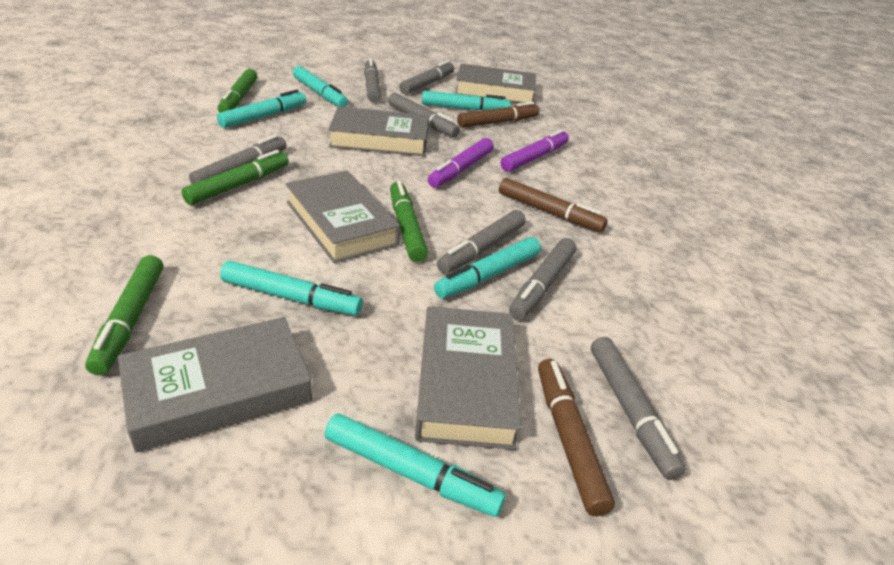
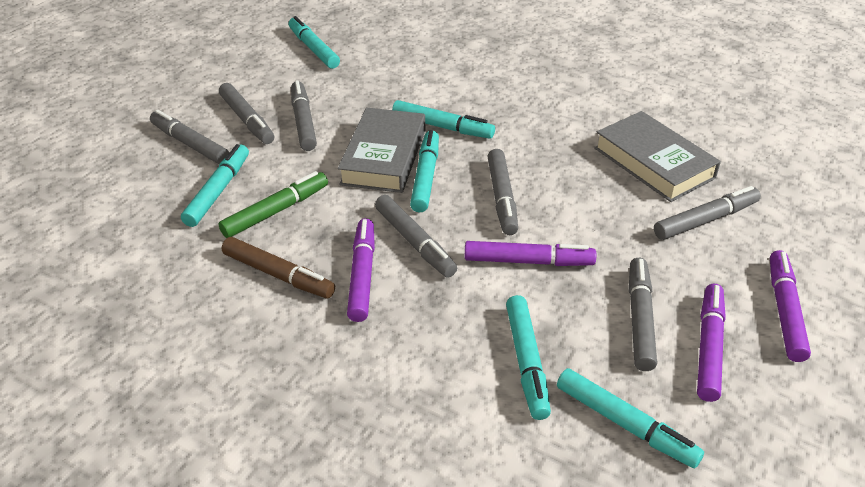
brown marker: [457,102,539,128] [499,178,608,232] [538,359,615,516] = 3 -> [222,237,335,298] = 1
green marker: [85,255,163,375] [181,150,289,205] [217,69,258,113] [390,181,428,262] = 4 -> [219,171,328,238] = 1
grey book: [118,317,312,452] [285,171,400,263] [328,106,429,156] [415,306,521,450] [455,64,536,105] = 5 -> [338,107,425,193] [594,111,721,202] = 2
purple marker: [428,138,494,188] [501,129,569,172] = 2 -> [347,218,375,322] [465,241,596,266] [697,284,726,402] [770,250,811,362] = 4

